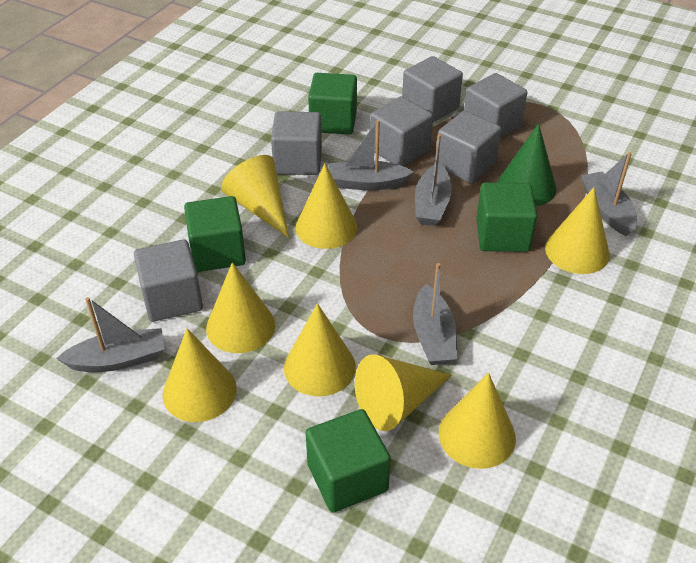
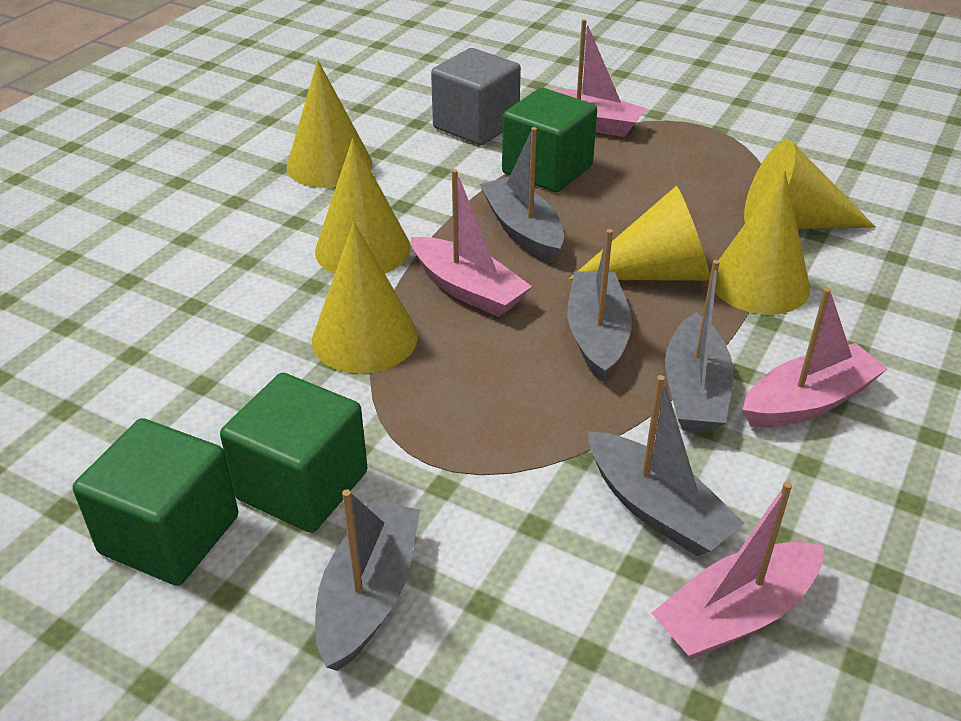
green cone: [497,123,556,206] = 1 -> none = 0
green cube: [184,196,246,272] [306,409,391,513] [308,73,357,134] [476,182,537,252] = 4 -> [73,418,238,586] [220,373,368,533] [502,88,597,192] = 3
grey cube: [134,239,203,322] [271,111,322,175] [370,96,433,166] [402,56,463,122] [438,111,501,184] [464,73,527,138] = 6 -> [431,48,521,145] = 1
pink boat: none = 0 -> [411,169,532,317] [532,19,647,137] [652,482,824,659] [743,288,888,428] = 4
yellow cone: [163,328,237,422] [206,262,275,353] [221,155,289,238] [284,303,356,396] [295,164,357,249] [355,354,452,431] [439,373,516,469] [545,187,610,274] = 8 -> [286,60,372,188] [312,222,418,374] [315,138,411,274] [569,186,710,281] [710,170,810,315] [744,140,876,229] = 6

